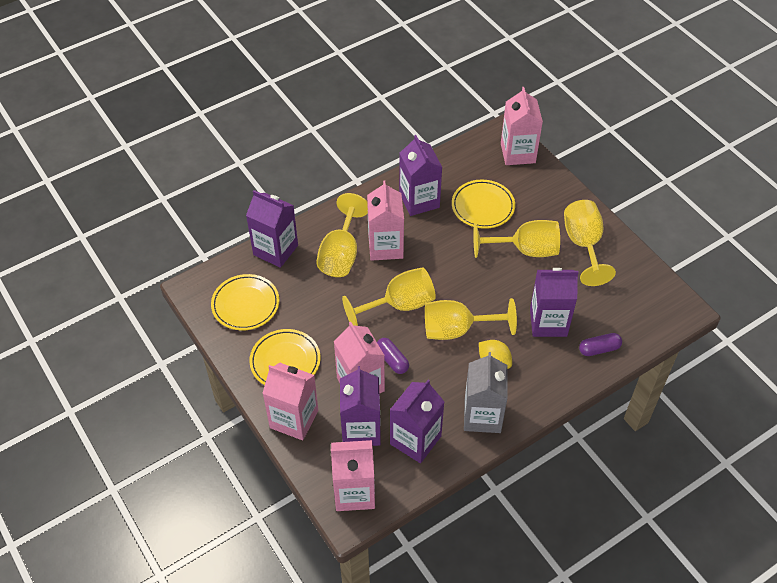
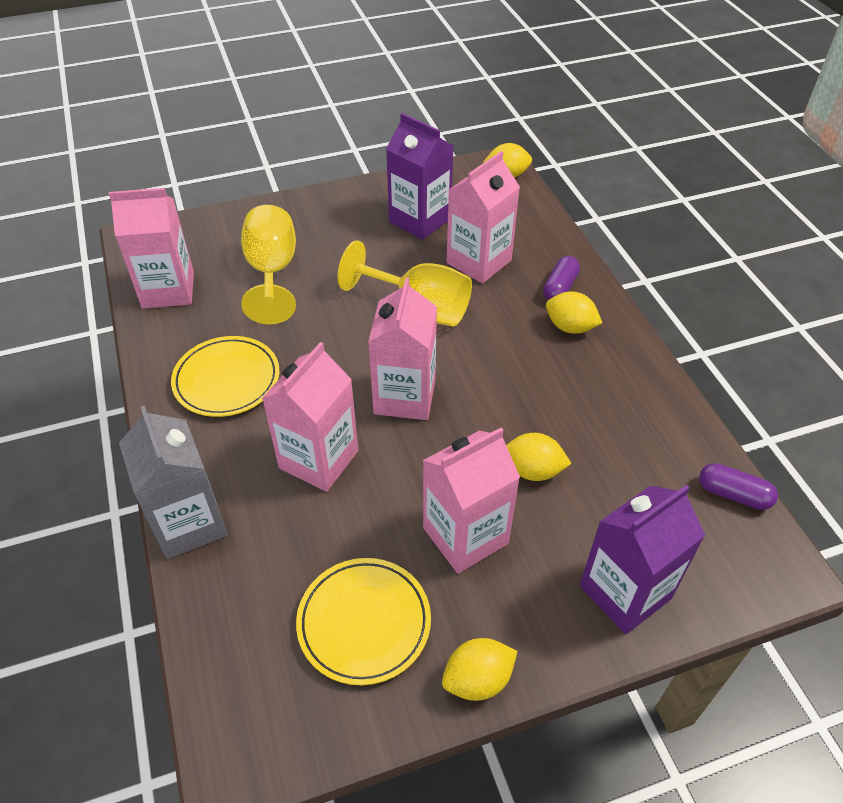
purple carton: [246,190,298,268] [340,366,381,446] [390,380,445,463] [399,135,442,216] [530,268,579,337] = 5 -> [386,113,453,240] [580,485,705,634] = 2
yellow goblet: [316,193,368,277] [342,267,436,326] [425,298,517,340] [473,220,560,258] [564,200,616,286] = 5 -> [241,205,296,325] [338,240,472,327] = 2
yellow lemon: [479,340,512,369] = 1 -> [442,638,517,701] [483,143,532,178] [506,433,572,481] [546,292,602,334] = 4
yellow plate: [211,274,279,330] [249,329,320,385] [452,180,515,229] = 3 -> [171,336,280,417] [296,558,431,685] = 2

